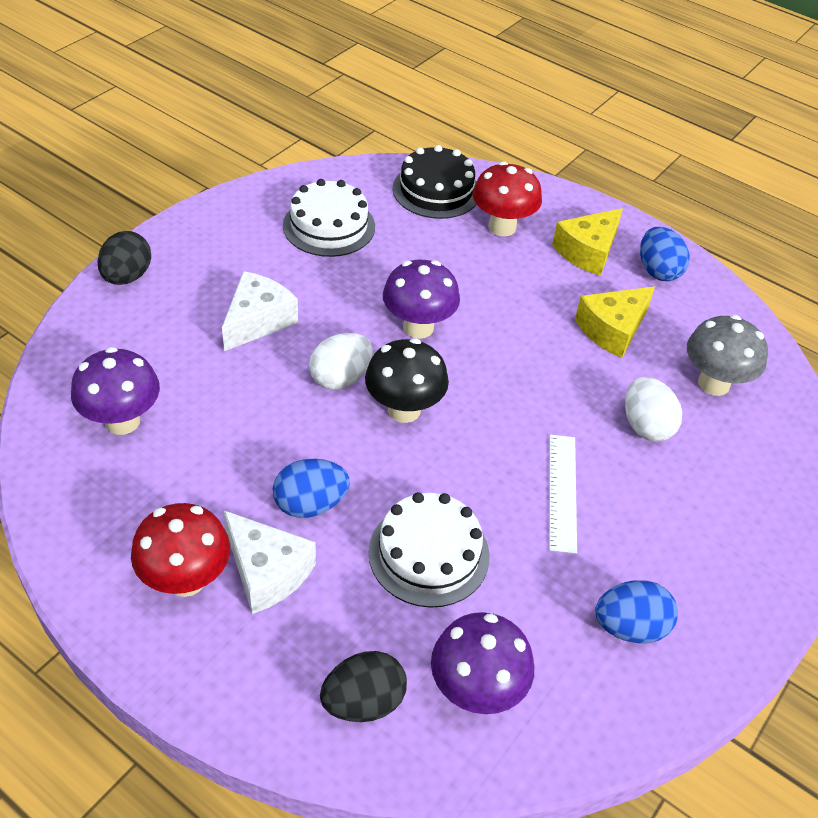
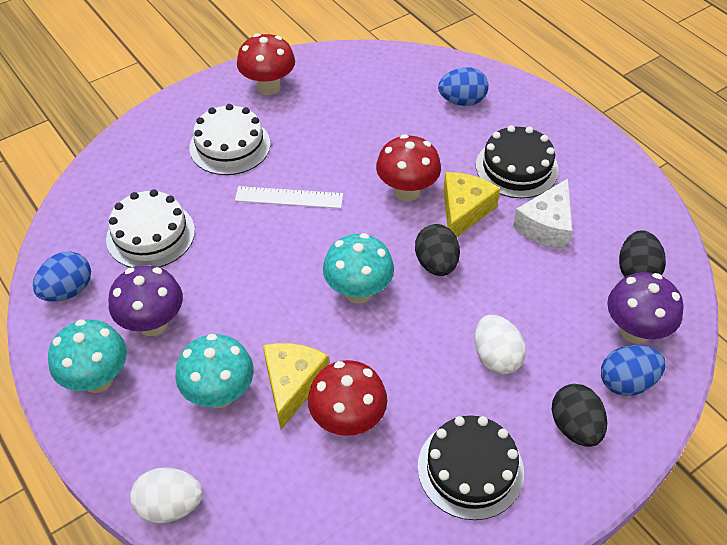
black cake: [393,145,477,219] = 1 -> [418,415,524,520] [476,125,559,198] = 2
black egg: [97,231,151,285] [320,651,407,722] = 2 -> [415,224,460,276] [552,384,607,447] [619,230,666,277] = 3
black mushroom: [365,338,449,423] = 1 -> none = 0
grey mushroom: [687,315,768,396] = 1 -> none = 0
purple mushroom: [71,347,160,435] [383,260,460,339] [431,612,534,714] = 3 -> [108,265,183,336] [607,272,684,344] = 2
red mushroom: [131,503,230,597] [473,161,542,236] = 2 -> [237,33,295,95] [308,360,387,436] [376,134,441,201] = 3
turquoise mushroom: none = 0 -> [48,319,127,393] [175,334,254,408] [323,233,394,304] = 3
white cheese: [222,271,298,351] [224,510,316,614] = 2 -> [513,178,572,249] = 1

